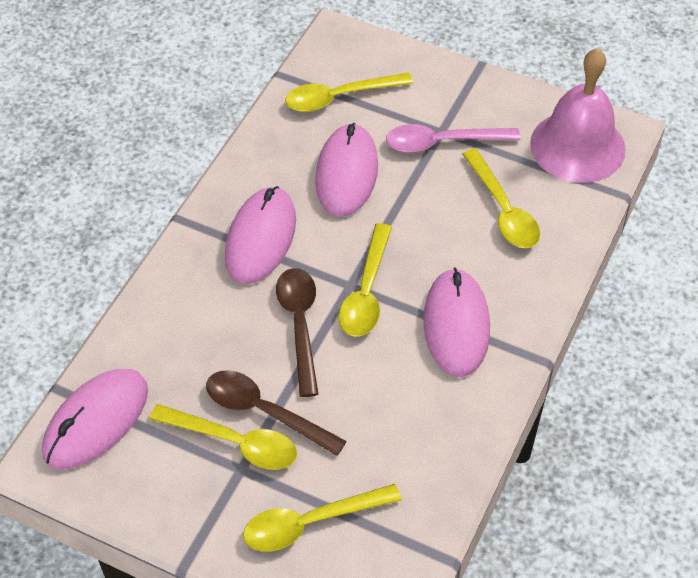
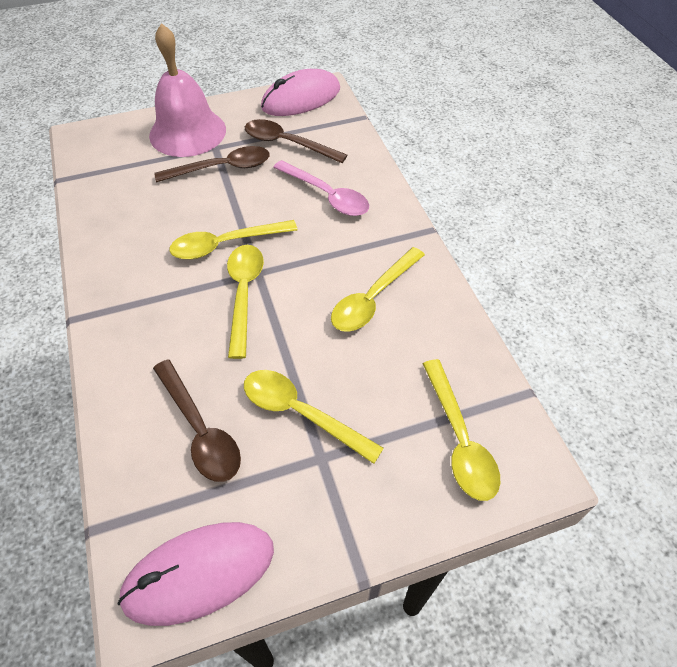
brown spoon: [206,370,347,456] [276,268,318,397] = 2 -> [153,359,241,482] [154,146,270,182] [245,119,347,163] = 3
pink mouse: [42,369,148,469] [225,186,296,284] [315,123,378,217] [423,268,490,377] = 4 -> [117,522,274,626] [261,69,340,116] = 2

